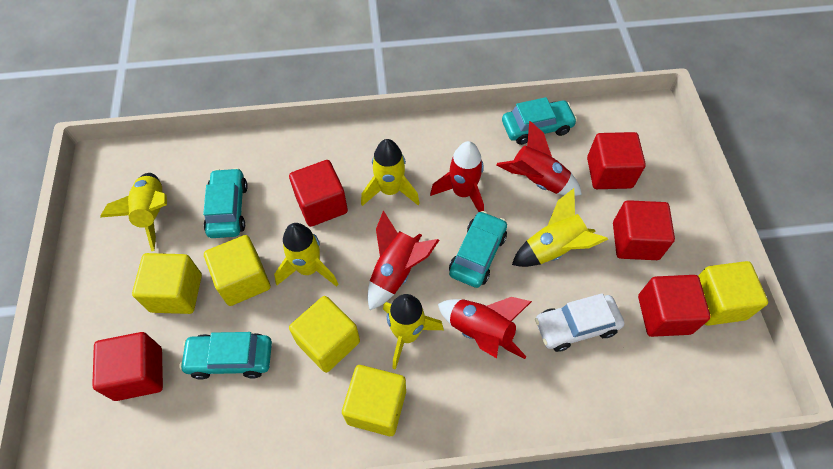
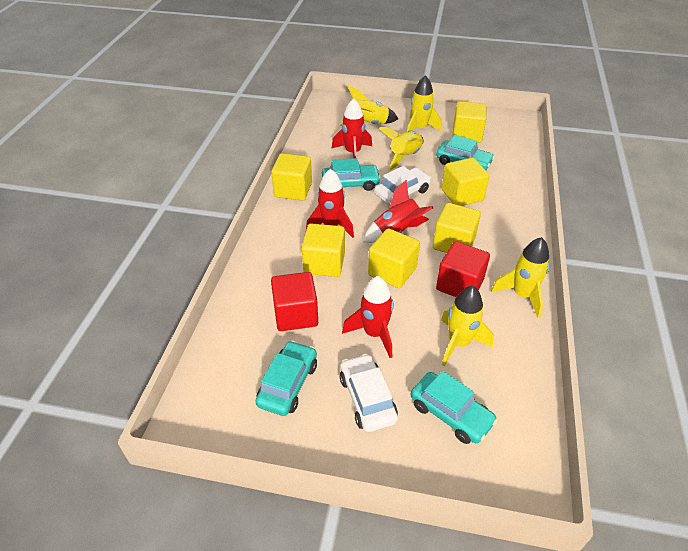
red cube: [92,332,163,401] [289,160,348,227] [587,132,646,189] [613,200,675,260] [638,275,710,337] = 5 -> [271,272,318,331] [436,241,490,297] = 2
white car: [535,293,624,352] = 1 -> [340,354,398,432] [374,166,431,204] = 2
yellow cube: [132,253,202,314] [204,235,270,306] [289,296,360,373] [342,365,406,436] [698,261,768,326] = 5 -> [271,153,312,201] [302,224,345,277] [368,228,420,288] [433,203,481,253] [442,158,489,206] [452,101,486,143] = 6

